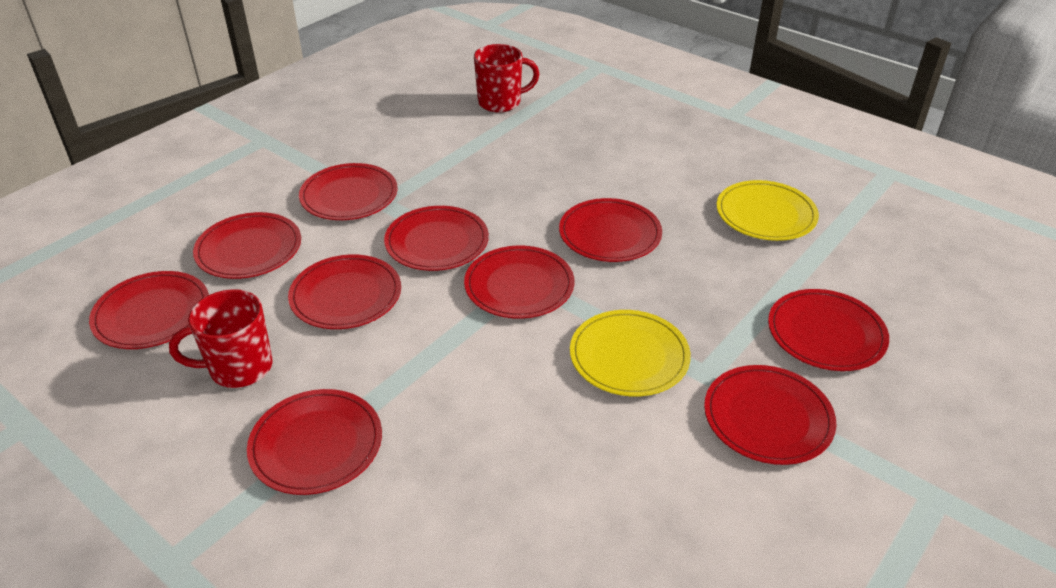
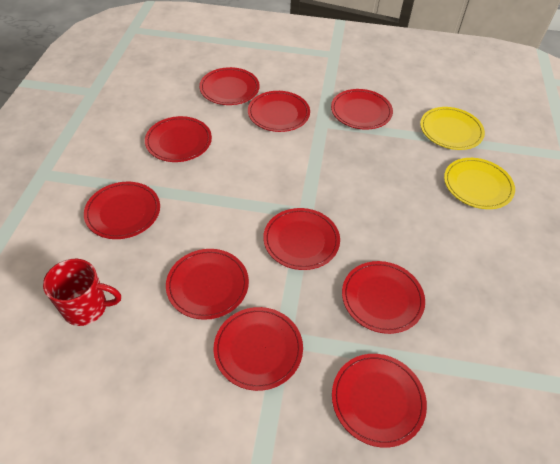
red mug: [169,289,273,388] [474,44,539,113] = 2 -> [43,259,121,326] = 1

